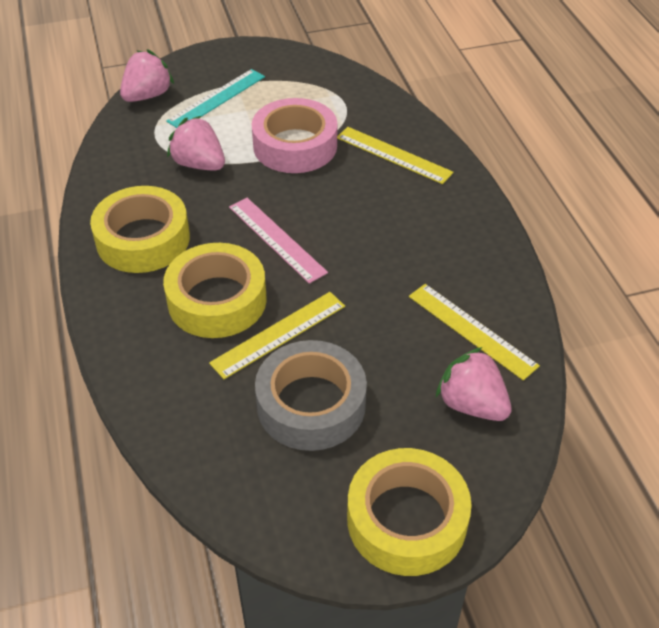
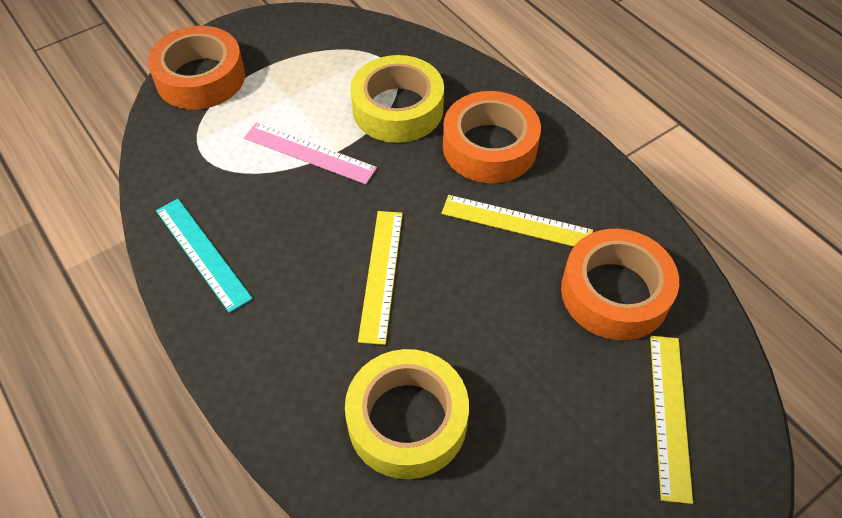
grey tape: [255,340,367,451] = 1 -> none = 0
orange tape: none = 0 -> [148,26,245,109] [443,91,541,183] [561,229,679,340] = 3
pink strawberry: [120,49,174,102] [167,116,225,170] [436,347,512,421] = 3 -> none = 0
pink tape: [252,98,337,173] = 1 -> none = 0
yellow tape: [90,186,190,273] [163,243,267,338] [347,448,472,576] = 3 -> [345,349,469,479] [350,55,444,143] = 2

